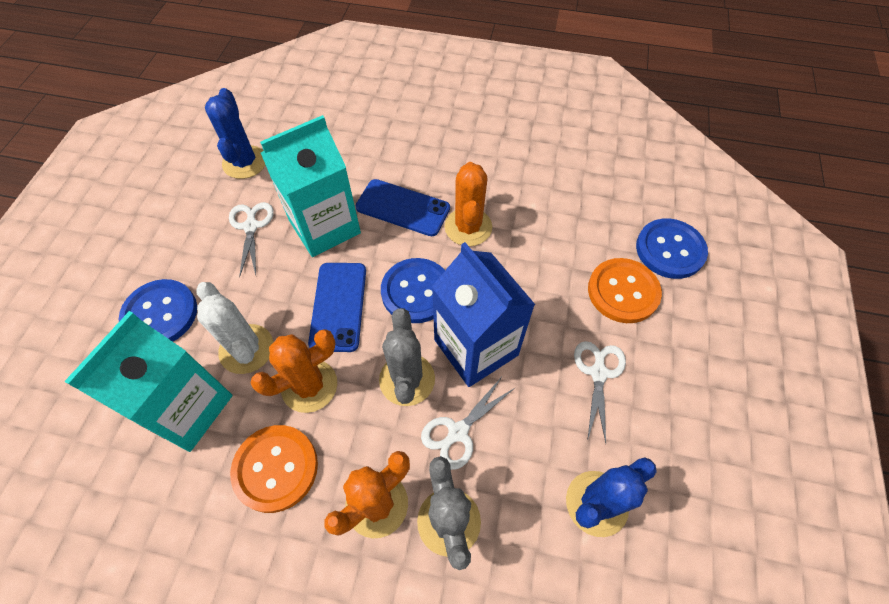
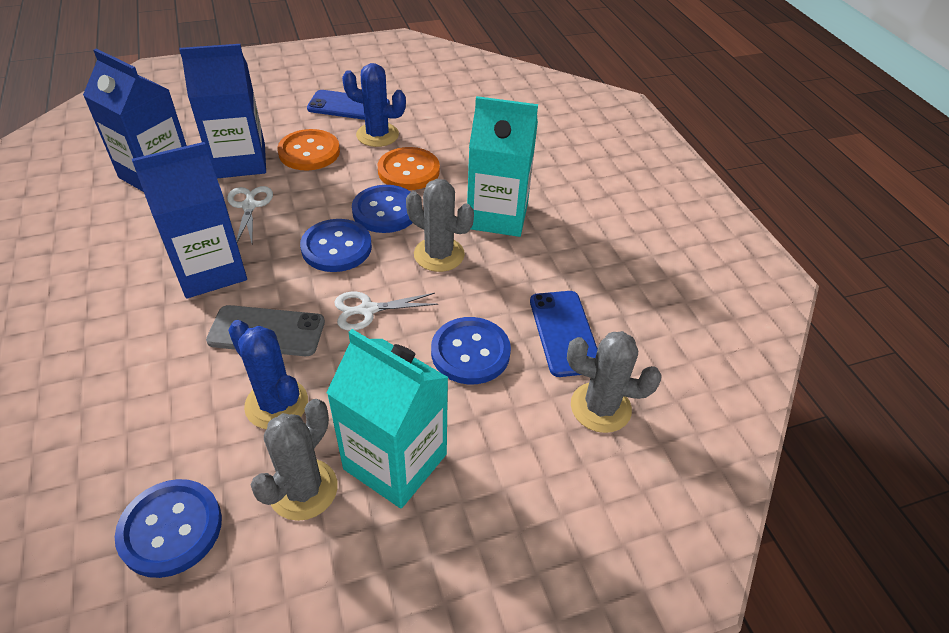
blue button: [119,279,197,342] [381,258,445,323] [636,219,708,279] = 3 -> [115,479,222,578] [300,219,372,272] [352,185,413,233] [431,317,511,385] = 4
blue carton: [432,242,535,387] = 1 -> [83,49,187,192] [132,142,247,298] [179,44,266,178] = 3
grey cactus: [379,308,435,406] [417,456,481,570] = 2 -> [250,399,338,521] [406,179,474,272] [567,331,662,433] = 3
grey phone: none = 0 -> [206,305,325,356] = 1
orange cactus: [251,329,337,413] [324,451,410,538] [445,162,492,246] = 3 -> none = 0
white cactus: [196,282,273,374] = 1 -> none = 0
white scissors: [229,202,274,278] [421,378,515,470] [574,341,626,443] = 3 -> [227,186,273,243] [334,292,438,331] = 2

